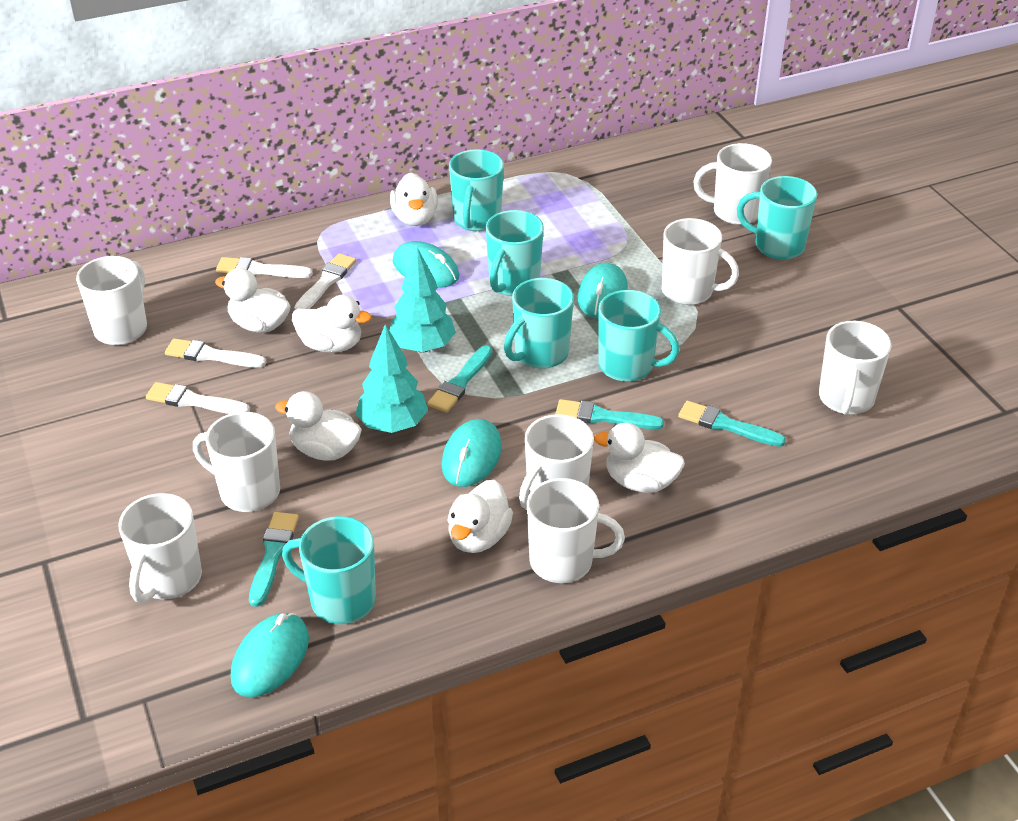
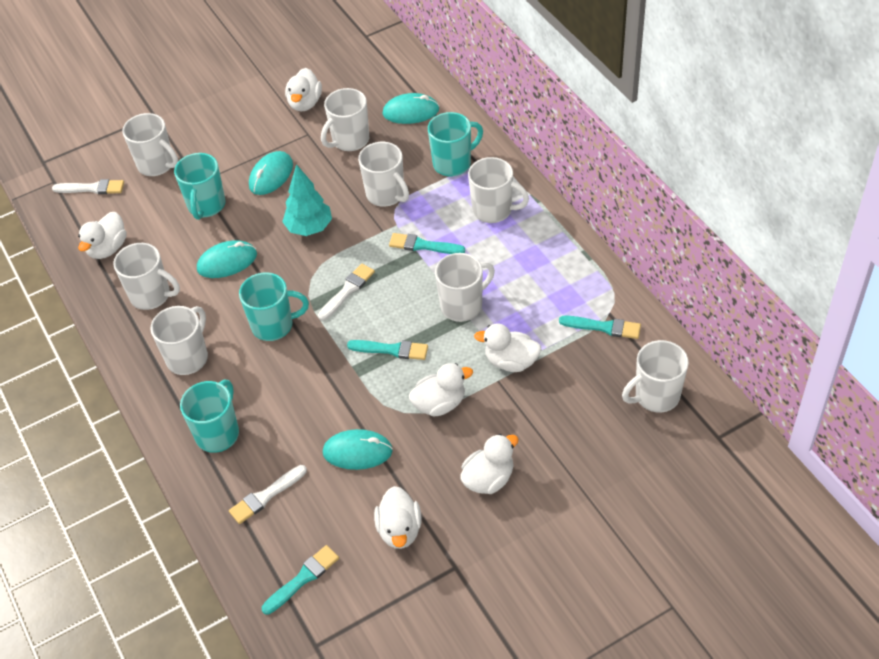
turquoise mug: [282,516,376,624] [449,149,504,231] [486,210,544,296] [504,278,574,369] [599,290,680,382] [737,176,817,260] = 6 -> [174,153,226,220] [180,380,239,453] [239,272,309,341] [428,112,483,176] = 4
turquoise tree: [355,324,428,433] [389,248,456,353] = 2 -> [282,164,332,236] = 1
white brush: [146,382,250,414] [165,338,266,368] [216,257,313,278] [294,253,356,310] = 4 -> [52,179,124,194] [229,465,307,524] [318,264,375,321] = 3

